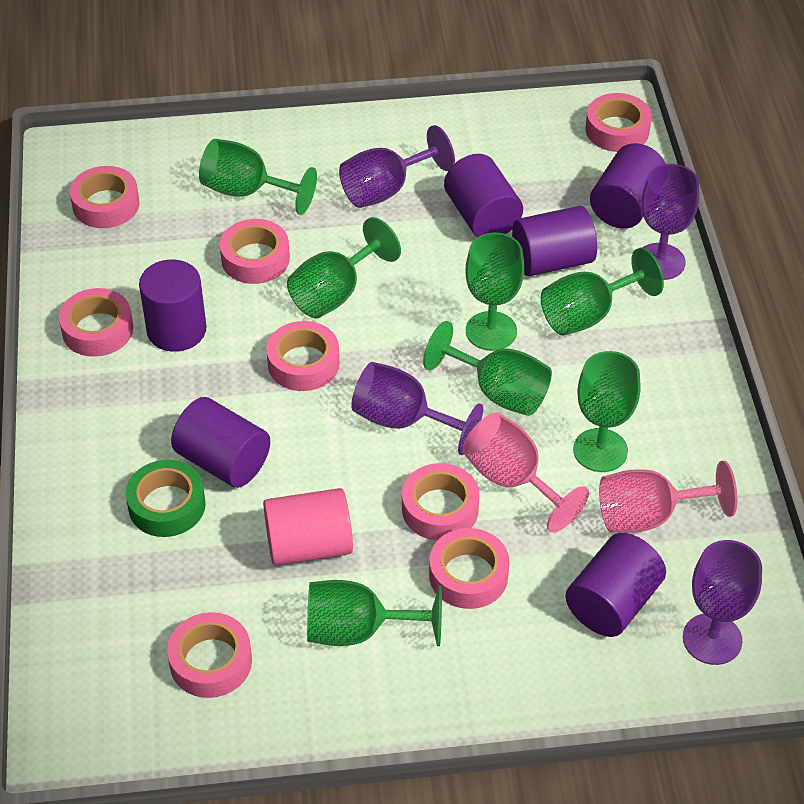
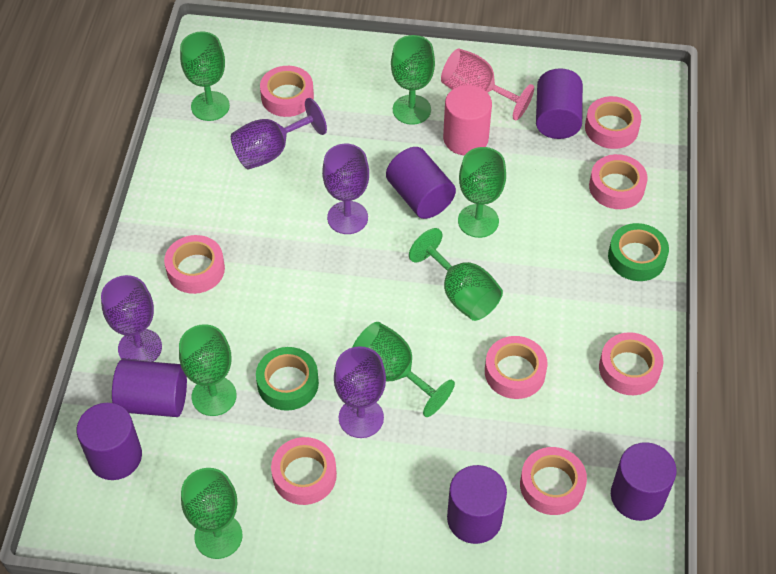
green tape: [126,460,206,537] = 1 -> [256,347,319,411] [608,223,669,281] = 2
pink goblet: [463,413,589,533] [599,461,737,533] = 2 -> [441,48,534,120] = 1

